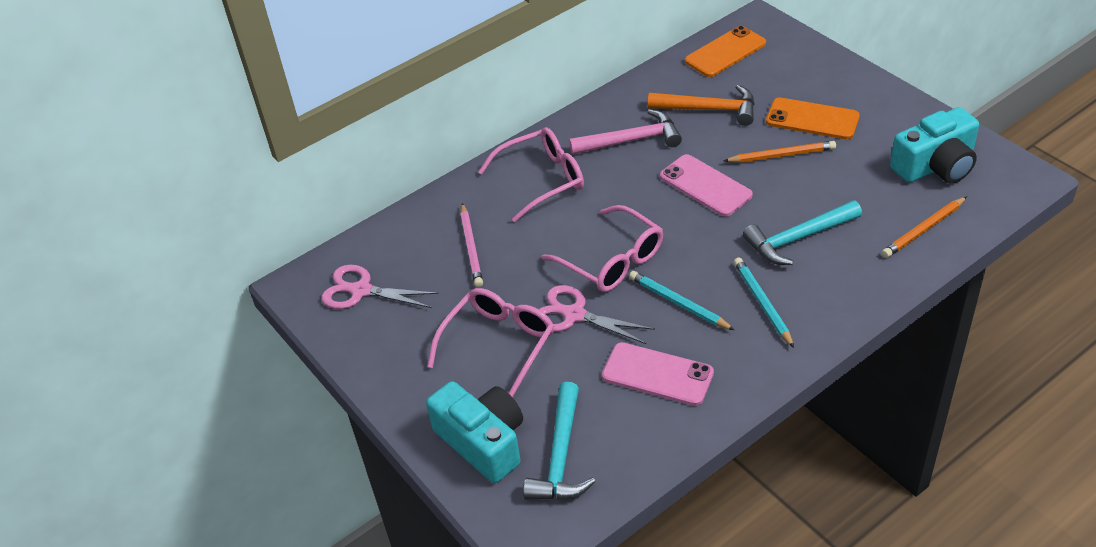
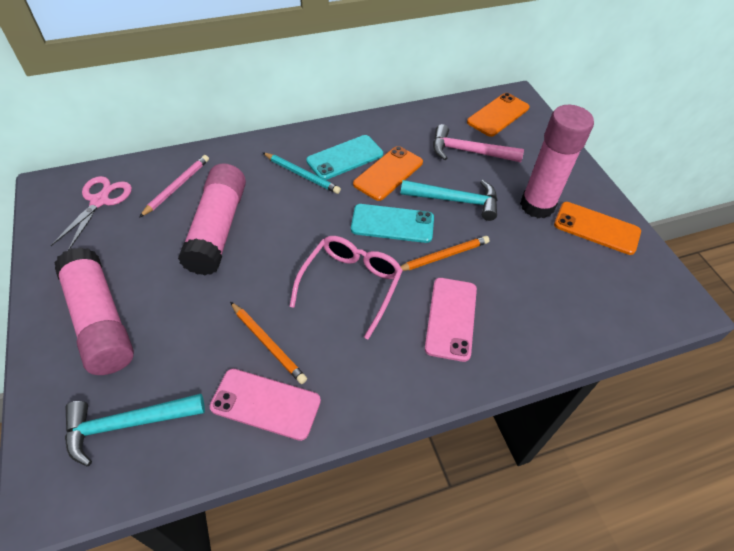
orange hammer: [648,85,755,126] = 1 -> none = 0
orange phone: [685,26,766,77] [766,97,860,139] = 2 -> [353,146,423,201] [467,93,529,137] [554,202,641,255] = 3
pink glasses: [427,288,554,397] [478,127,584,222] [541,205,663,292] = 3 -> [289,236,403,339] = 1
pink glue stick: none = 0 -> [54,247,134,375] [178,163,246,275] [520,105,594,218] = 3
pink scissors: [321,265,439,309] [539,285,655,344] = 2 -> [51,176,132,251] = 1
turquoise camera: [426,381,523,483] [890,107,979,184] = 2 -> none = 0
turquoise pencil: [629,271,734,330] [734,258,794,348] = 2 -> [262,152,341,194] = 1
turquoise phone: none = 0 -> [306,135,383,180] [351,204,434,243] = 2

